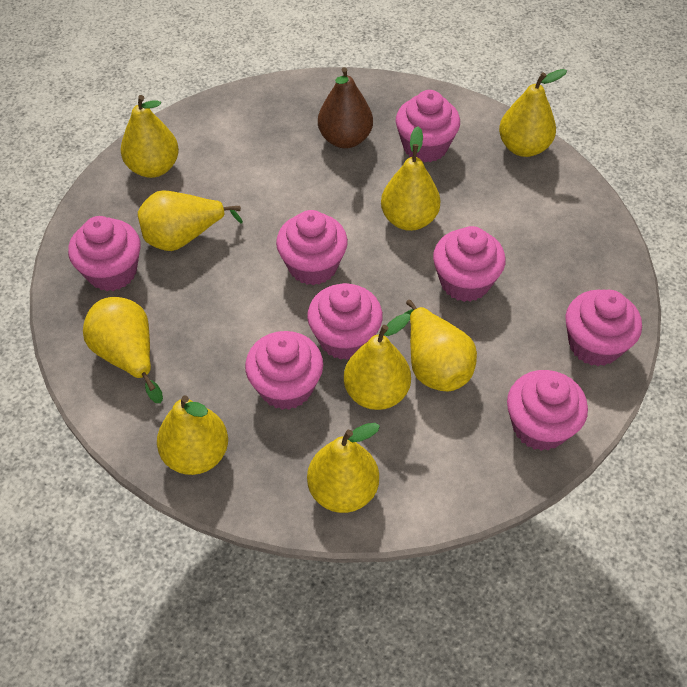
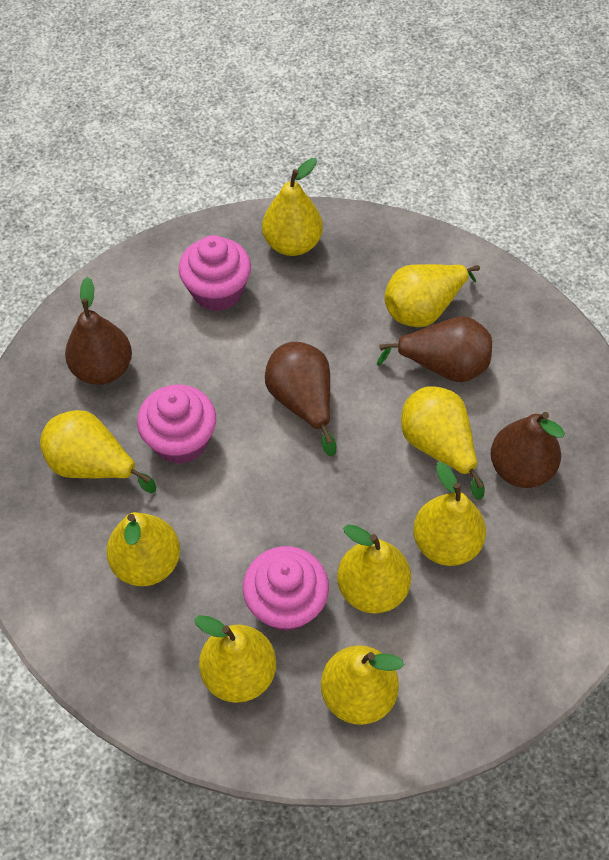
brown pear: [318,67,373,148] = 1 -> [65,277,132,385] [265,342,337,456] [377,316,492,382] [490,412,565,488] = 4
pink cupcake: [68,216,141,291] [245,331,323,410] [276,210,348,285] [307,283,383,360] [396,90,460,162] [433,226,506,302] [507,370,588,451] [565,290,642,366] = 8 -> [137,385,216,464] [179,235,251,311] [243,546,329,631] = 3

